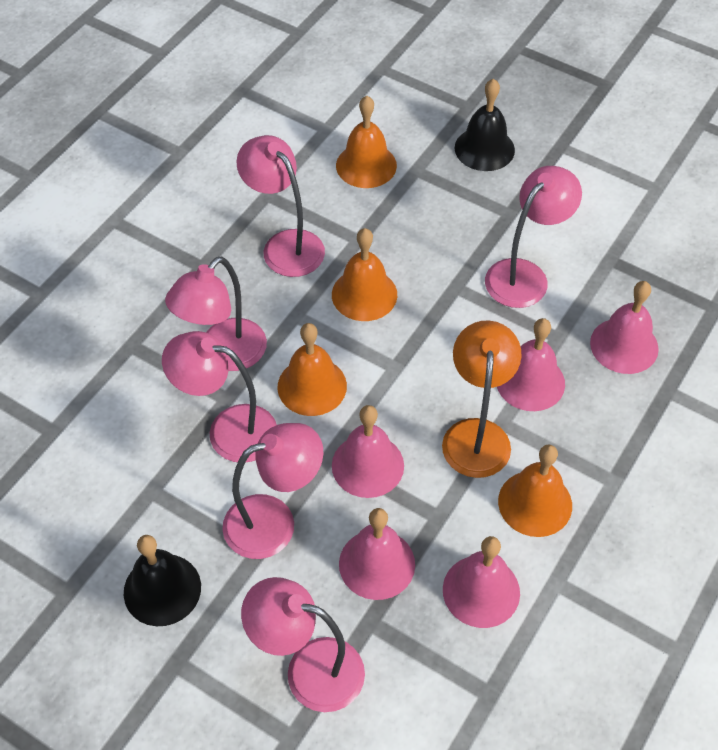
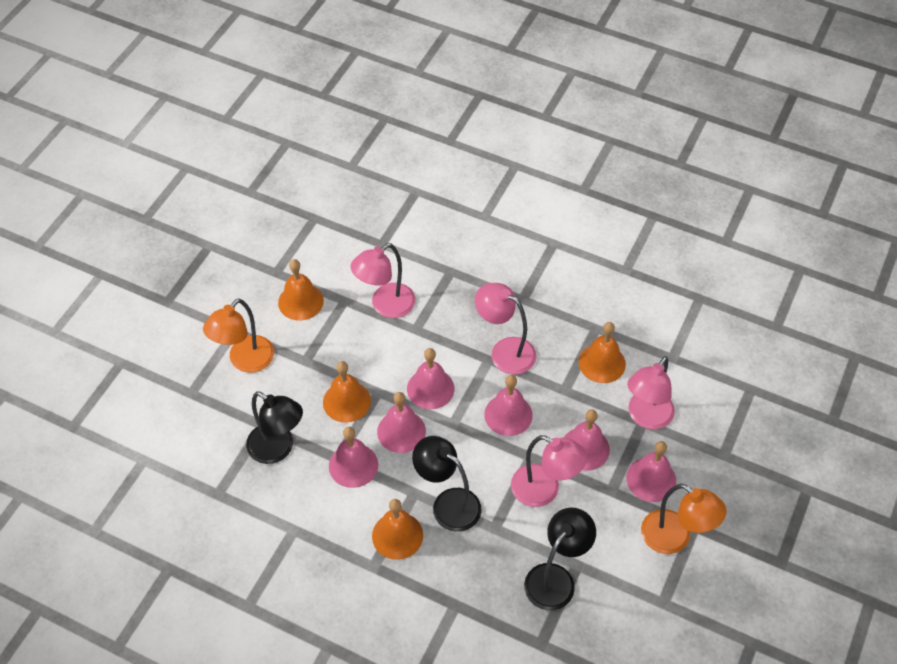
black bell: [124,535,201,626] [455,79,515,171] = 2 -> none = 0
black lamp: none = 0 -> [246,391,303,464] [412,436,481,532] [524,508,596,610] = 3
orange lamp: [442,320,522,478] = 1 -> [203,299,274,373] [641,484,726,554] = 2
pink bell: [332,405,404,498] [339,508,415,600] [443,536,520,628] [497,318,565,411] [590,281,659,374] = 5 -> [329,427,378,488] [377,392,426,453] [407,348,454,409] [484,375,533,436] [564,409,610,471] [626,441,676,502] = 6
pink lamp: [162,331,277,462] [165,257,267,371] [222,423,323,559] [236,135,325,277] [241,577,365,712] [485,166,582,308] = 6 -> [350,243,416,318] [475,283,536,375] [511,435,588,507] [627,356,675,429] = 4

